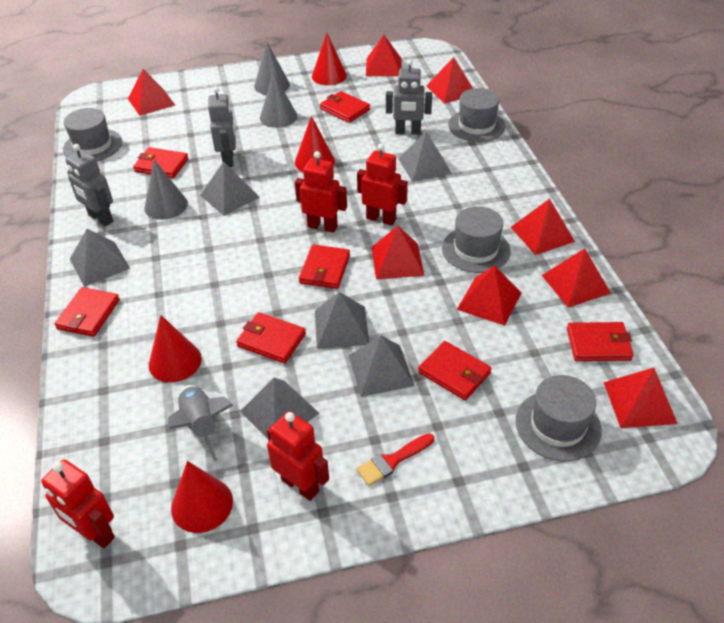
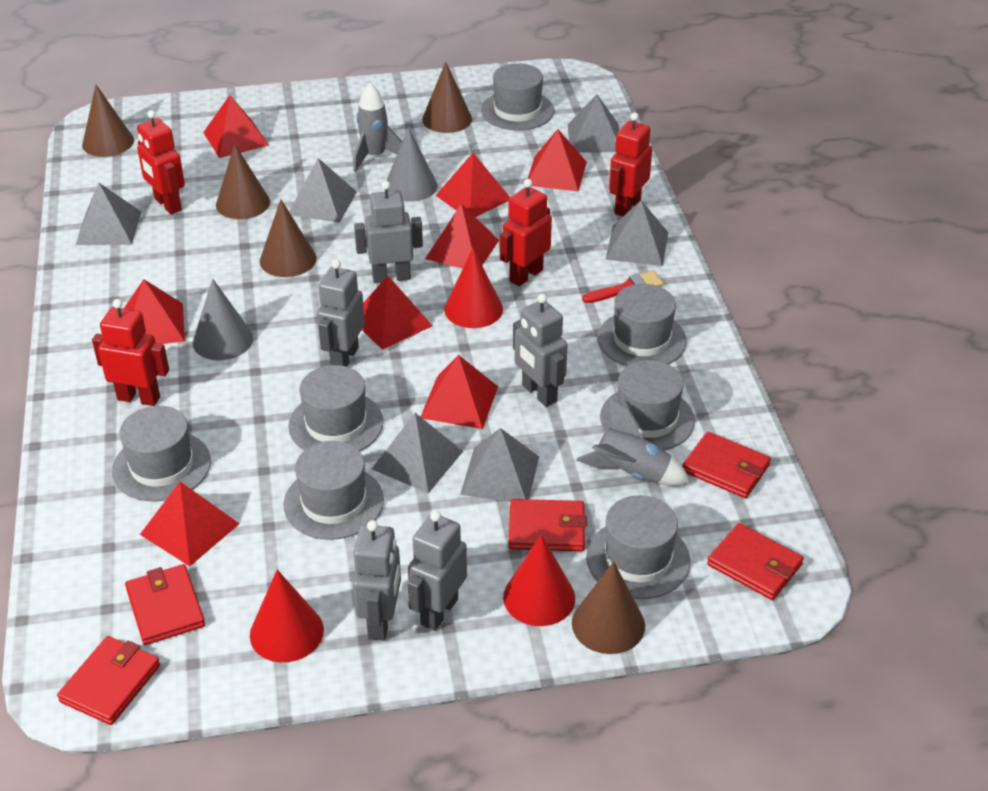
brown cone: none = 0 -> [82,85,134,157] [216,144,270,219] [260,199,316,277] [422,62,472,133] [572,561,645,654] = 5
grey cone: [144,160,188,220] [254,42,290,95] [260,72,297,128] = 3 -> [193,279,253,360] [387,127,437,202] = 2
grey hat: [63,108,122,161] [442,206,511,273] [448,88,506,142] [516,375,602,461] = 4 -> [112,406,211,501] [284,441,384,540] [288,365,383,451] [481,63,554,130] [586,495,690,599] [598,284,687,366] [600,360,695,451] = 7
grey robot: [65,144,113,226] [208,87,236,167] [386,59,432,135] = 3 -> [317,260,365,367] [353,520,401,641] [354,181,423,283] [407,511,467,631] [513,294,568,407] = 5
grey rocket: [168,385,233,461] = 1 -> [353,83,402,172] [576,398,691,486] = 2
red cone: [149,315,202,382] [171,461,233,533] [295,116,335,172] [312,33,347,85] = 4 -> [250,570,324,662] [444,248,503,328] [503,534,575,626] = 3
red wallet: [55,287,120,337] [133,147,189,178] [236,312,306,364] [299,244,350,289] [320,91,370,123] [418,341,492,401] [567,322,634,361] = 7 -> [57,636,160,725] [125,564,205,645] [509,499,587,552] [682,432,771,498] [707,523,804,600] = 5

